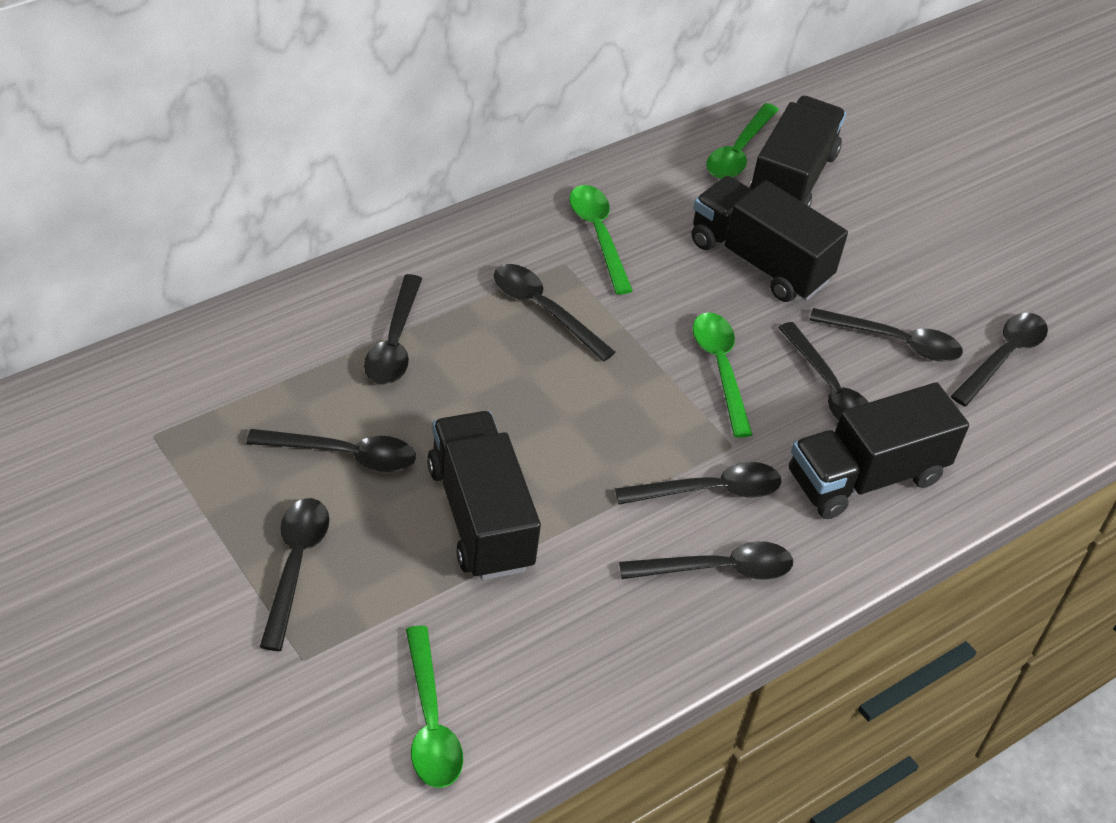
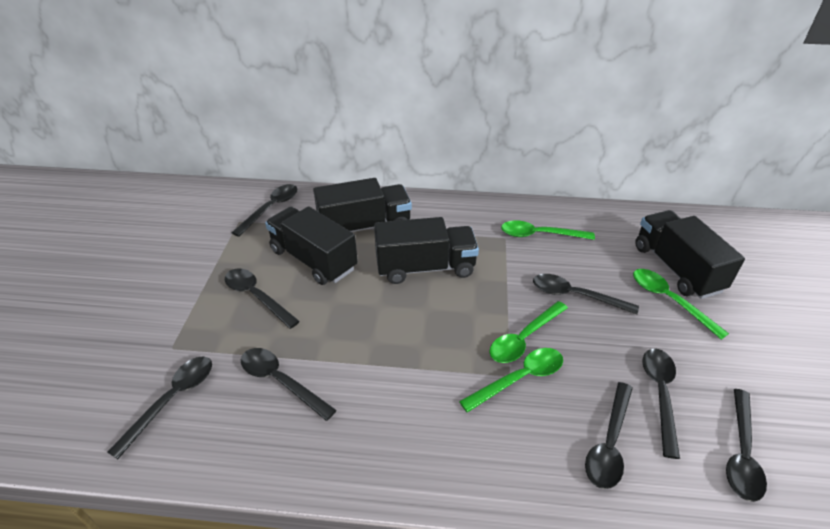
black spoon: [246,429,416,472] [260,498,330,651] [364,274,422,385] [494,264,616,362] [615,462,781,504] [619,541,793,580] [778,322,869,421] [810,308,963,362] [951,313,1048,406] = 9 -> [107,356,212,459] [225,268,300,329] [232,184,297,237] [241,348,337,421] [533,274,639,315] [585,382,633,489] [643,349,680,459] [726,389,767,502] = 8

